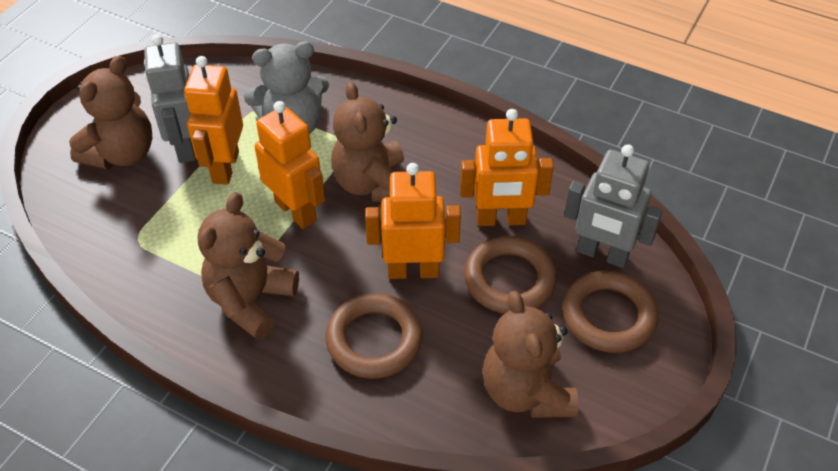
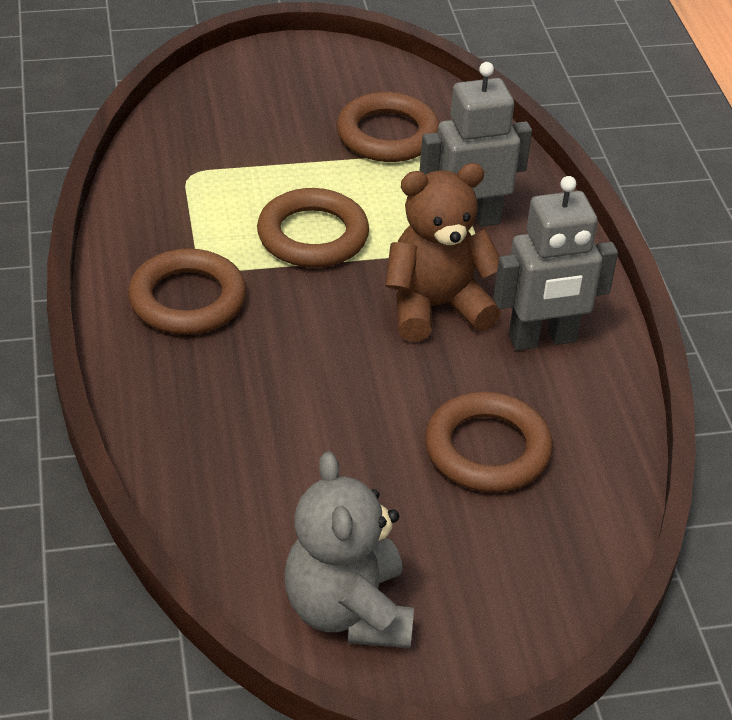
brown ring: [326,293,423,379] [464,236,557,314] [562,270,659,353] = 3 -> [128,248,247,335] [257,188,369,268] [336,92,439,162] [425,392,553,492] = 4
brown teddy bear: [69,56,153,169] [198,192,299,340] [331,82,404,202] [482,291,578,418] = 4 -> [385,163,501,342] = 1
orange robot: [184,56,243,185] [255,101,325,229] [365,163,461,279] [460,109,554,226] = 4 -> none = 0

